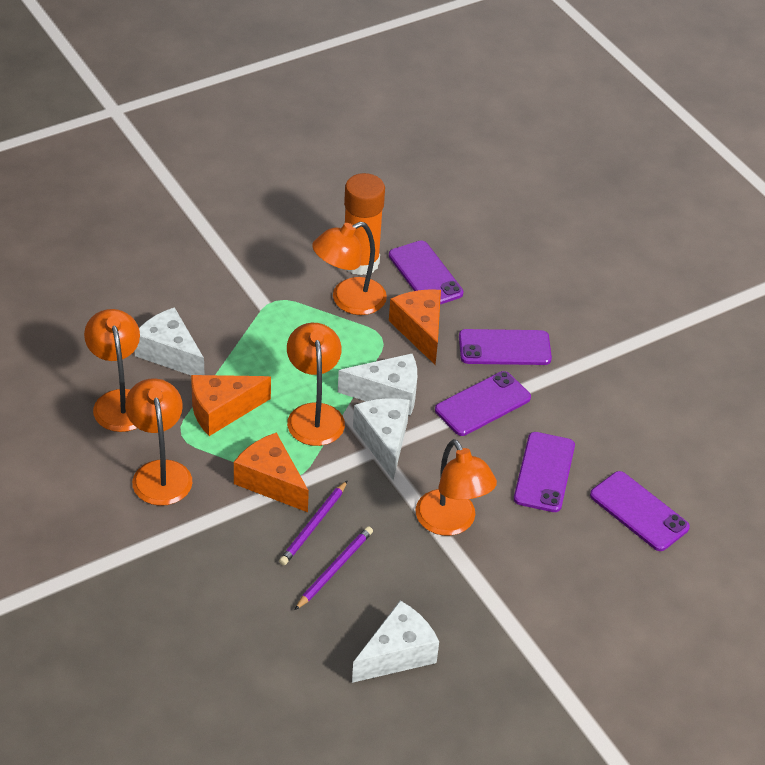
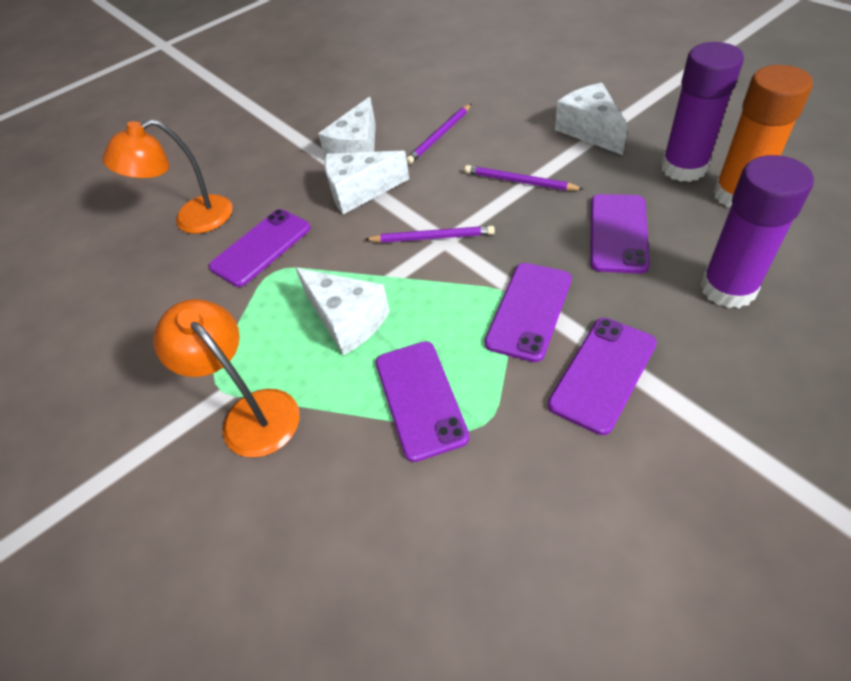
orange cheese: [191,375,271,436] [234,432,309,512] [389,289,441,365] = 3 -> none = 0
orange lamp: [84,309,140,432] [125,378,192,506] [287,323,345,446] [312,222,387,315] [415,439,497,536] = 5 -> [103,119,233,234] [153,299,299,457] = 2
purple glue stick: none = 0 -> [661,42,744,182] [700,155,814,308] = 2
purple pencil: [279,481,347,565] [295,526,373,610] = 2 -> [364,226,495,243] [406,103,472,164] [464,165,584,191] = 3

